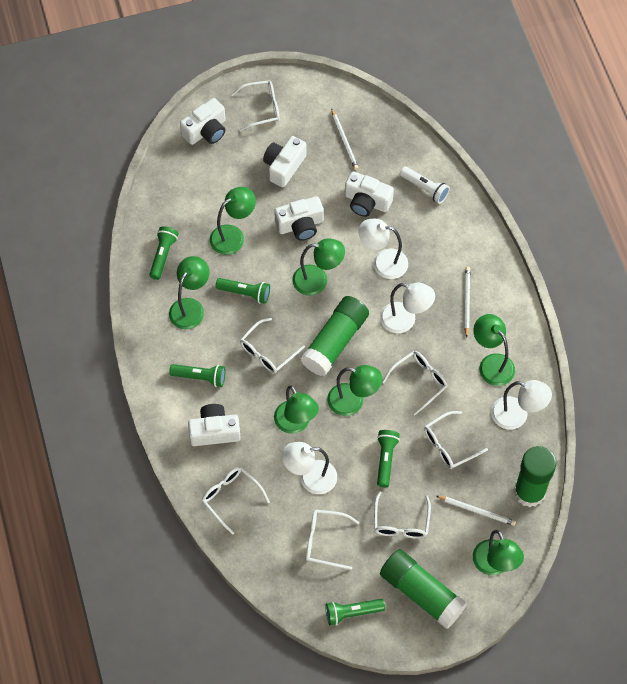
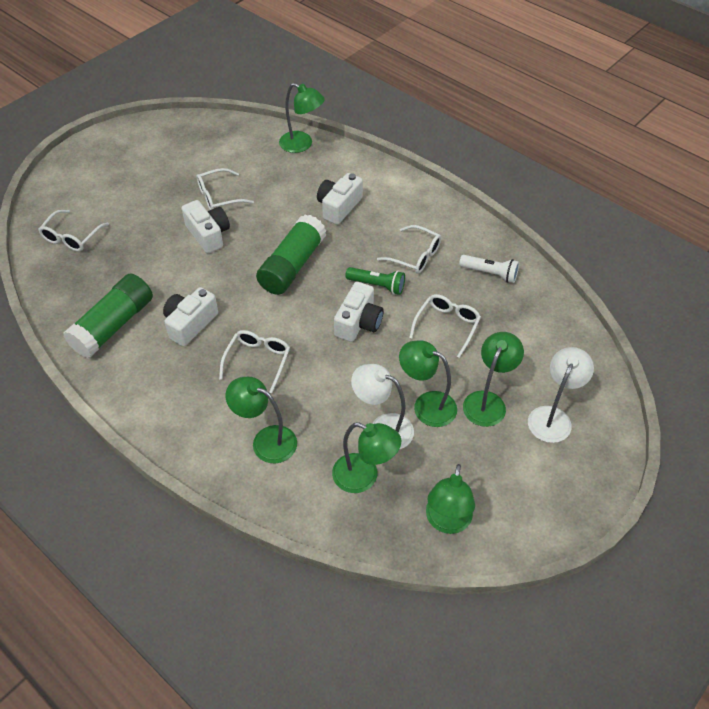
green flashlight: [149,226,178,280] [169,364,226,387] [216,278,270,304] [325,599,385,625] [377,430,400,487] = 5 -> [345,267,405,295] = 1
green glue stick: [300,296,369,376] [380,549,467,629] [514,446,556,507] = 3 -> [63,274,153,359] [256,215,326,295] = 2
green lamp: [169,256,209,330] [210,187,256,255] [274,385,319,434] [292,238,345,296] [327,365,382,416] [473,314,515,386] [473,530,524,575] = 7 -> [226,377,297,463] [279,83,325,153] [332,422,401,493] [399,340,457,427] [426,464,475,534] [463,332,524,427] = 6
white camera: [180,98,226,145] [188,404,241,446] [263,136,307,187] [274,196,324,241] [345,171,394,217] = 5 -> [163,287,218,346] [182,200,230,253] [317,173,363,225] [334,282,384,342] = 4
white glasses: [202,467,270,535] [231,80,280,131] [240,318,305,373] [306,510,360,570] [374,491,431,539] [382,351,448,416] [424,411,488,469] = 7 -> [38,210,109,251] [197,168,254,210] [219,330,290,393] [377,225,441,274] [409,294,481,358] = 5
white lamp: [282,442,337,494] [358,219,408,279] [380,283,435,333] [491,380,552,429] = 4 -> [351,364,414,450] [528,347,594,443] = 2
white pencil: [331,108,359,170] [436,496,516,526] [464,267,470,338] = 3 -> none = 0

